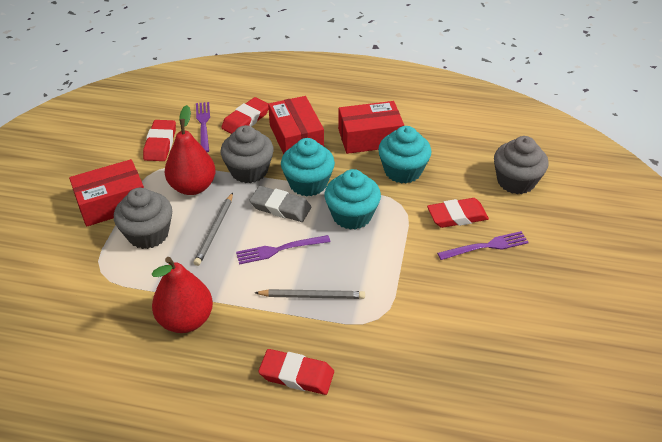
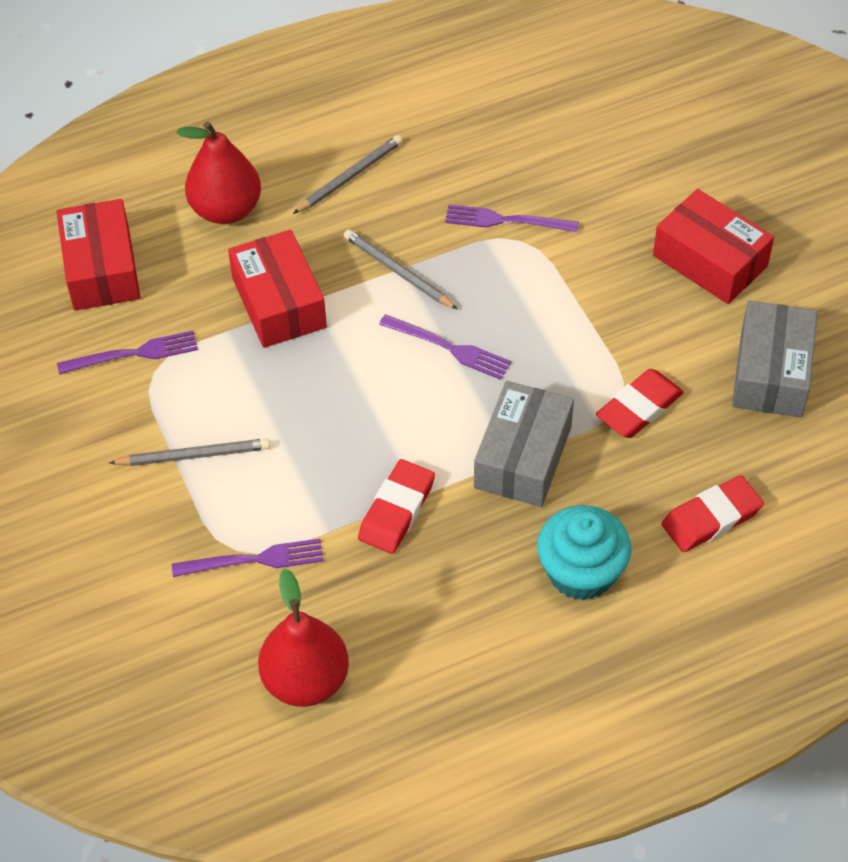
grey box: none = 0 -> [474,381,574,507] [732,301,817,417] = 2
grey cupcake: [114,188,172,249] [221,125,274,183] [494,136,549,194] = 3 -> none = 0
grey eraser: [249,186,312,222] = 1 -> none = 0
grey pencil: [194,193,233,266] [255,289,365,299] = 2 -> [110,438,270,466] [293,135,403,214] [344,229,458,310] = 3
purple fork: [196,102,210,152] [236,235,330,265] [437,231,529,260] = 3 -> [57,330,198,374] [172,539,324,577] [379,314,511,380] [445,204,579,232] = 4
red eraser: [143,120,176,161] [221,97,269,134] [258,349,334,395] [427,198,489,228] = 4 -> [358,459,435,554] [596,369,684,438] [662,475,764,552] = 3
turquoise cupcake: [281,138,335,197] [325,169,381,230] [378,126,431,184] = 3 -> [537,505,632,600] = 1

